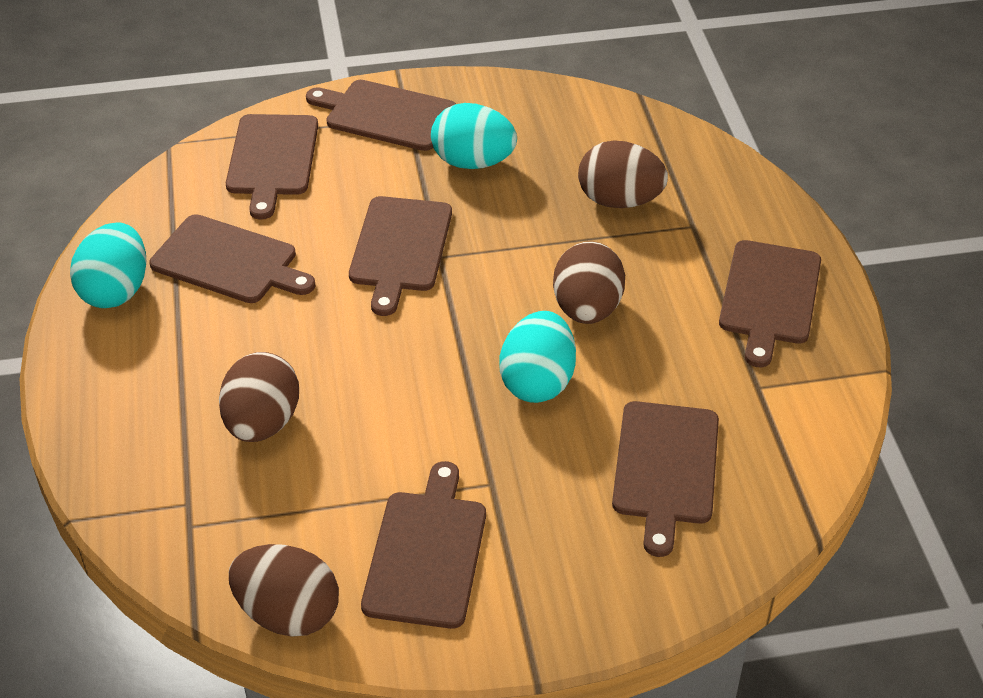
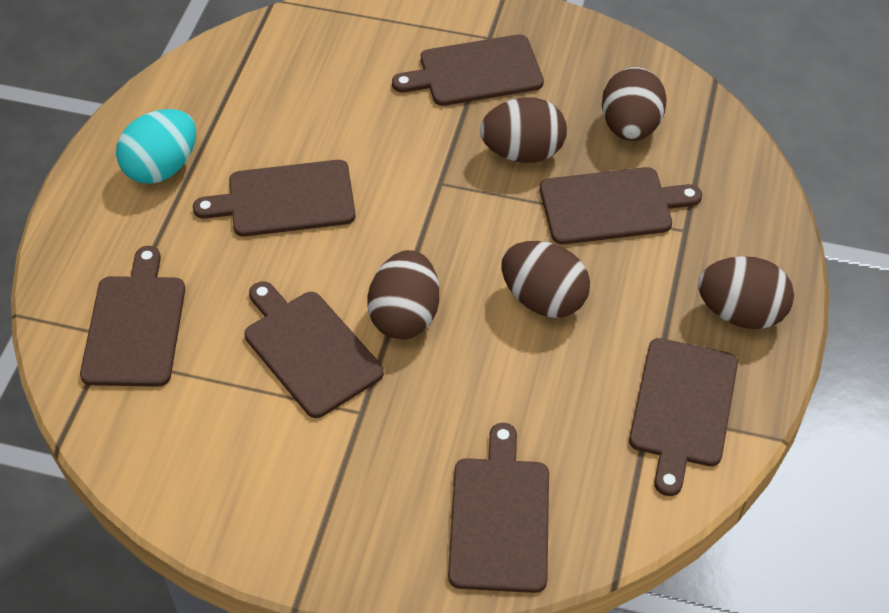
brown egg: [219,352,299,442] [229,544,339,637] [553,241,625,324] [578,140,668,208] = 4 -> [367,250,439,339] [480,97,567,163] [501,241,590,318] [602,67,666,141] [698,256,794,329] = 5
turquoise egg: [70,223,146,308] [431,103,517,169] [500,311,576,403] = 3 -> [116,109,196,184] = 1

